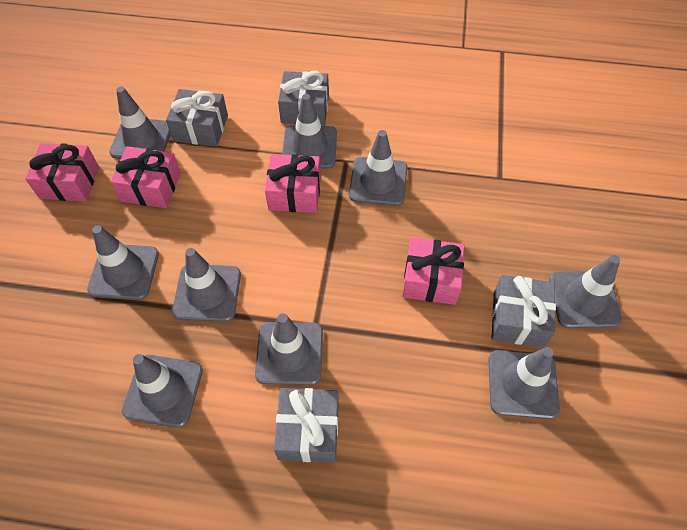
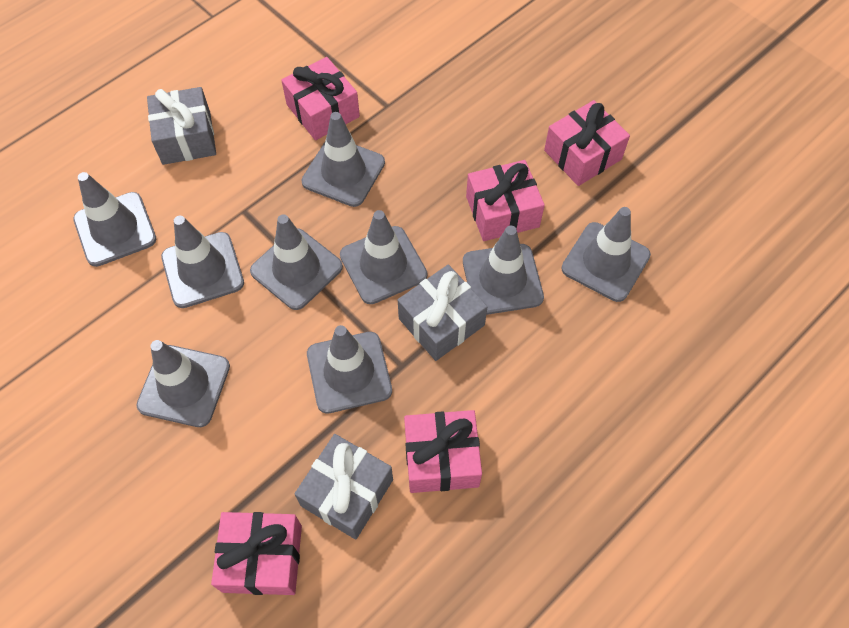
grey gift: [166,89,228,147] [274,388,339,463] [278,71,329,126] [491,275,556,348] = 4 -> [147,87,216,165] [295,434,393,540] [398,264,488,361] = 3
pink gift: [25,143,99,202] [110,146,181,208] [265,154,321,213] [402,237,464,305] = 4 -> [211,512,302,595] [281,57,360,140] [404,410,482,493] [466,160,545,241] [544,100,630,186] = 5

